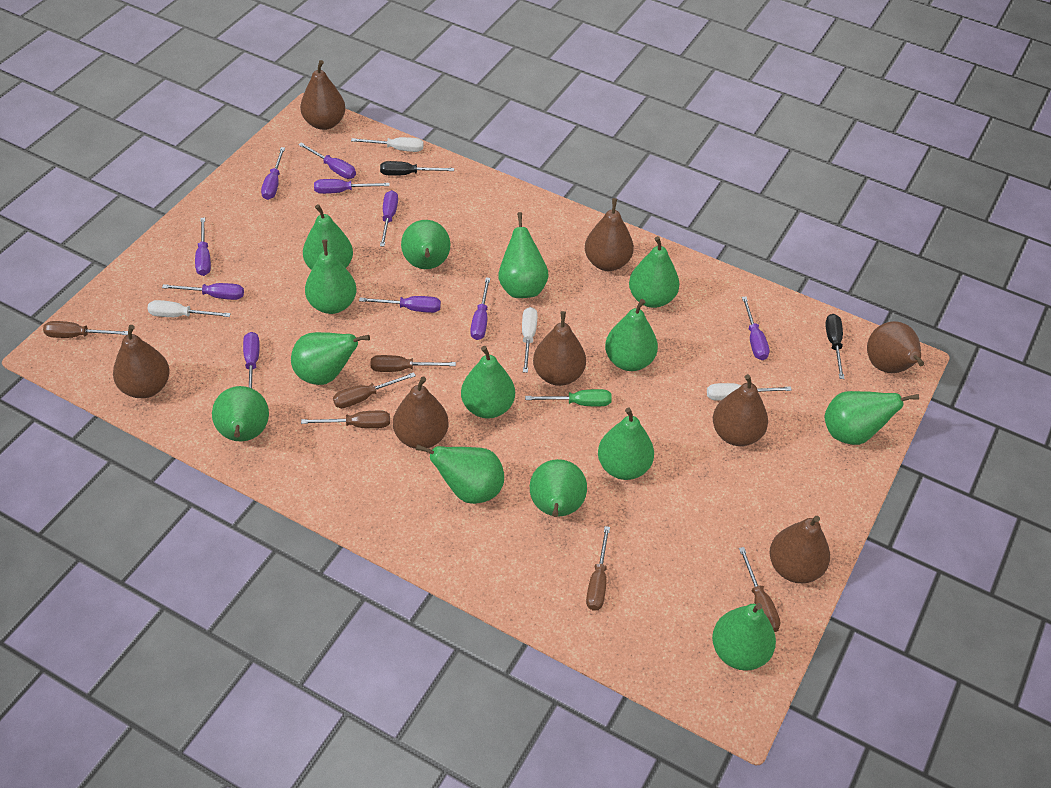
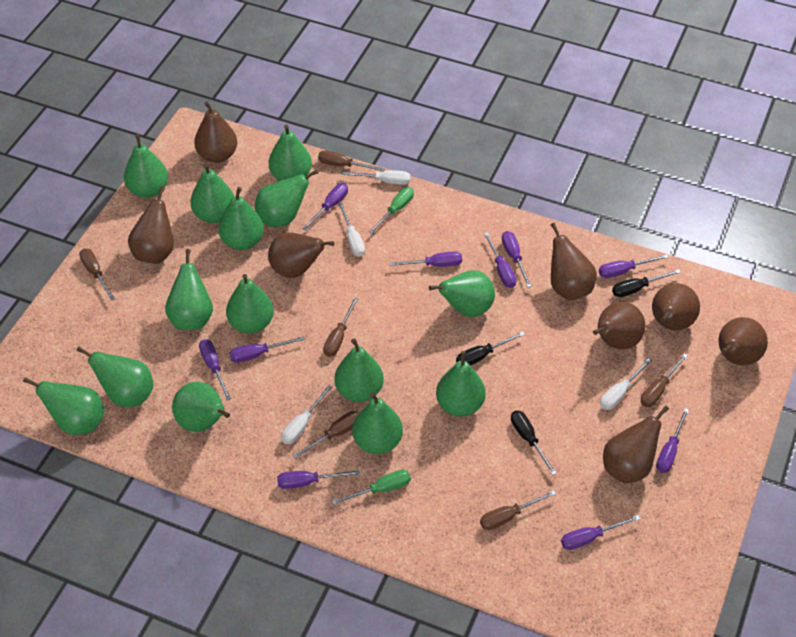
black screwdriver: [380,161,454,176] [825,314,845,379] = 2 -> [456,331,525,365] [511,410,557,475] [612,269,681,297] = 3
green screwdriver: [525,389,612,406] = 1 -> [331,470,411,505] [369,187,414,234] = 2

